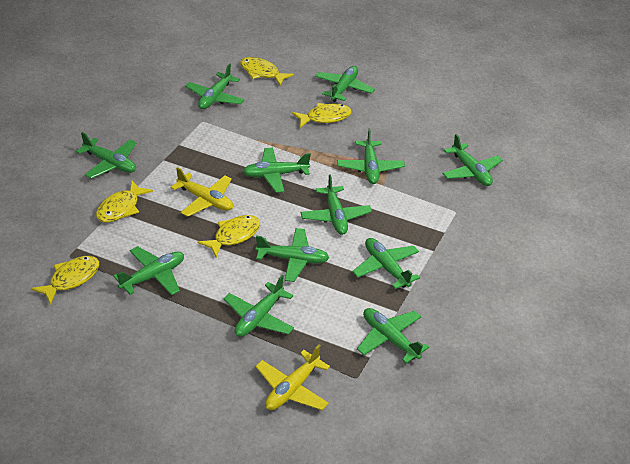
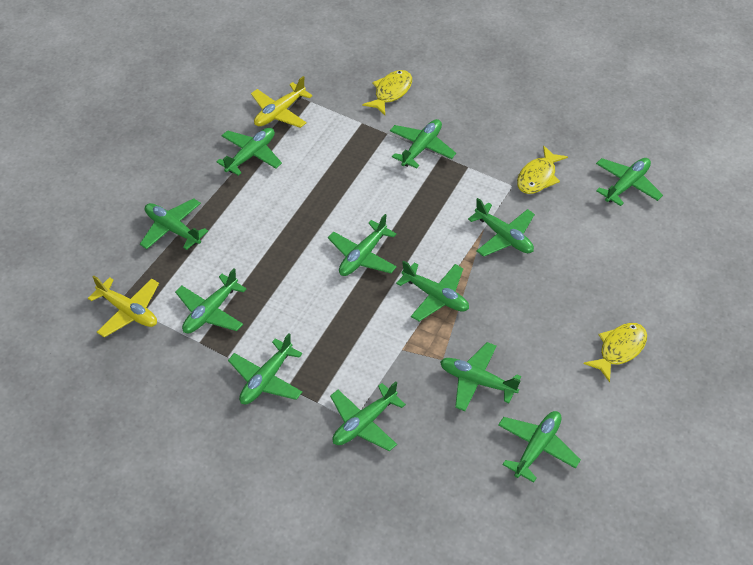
yellow fish: [31,256,99,305] [96,181,153,223] [198,215,260,258] [240,57,294,86] [292,103,352,128] = 5 -> [362,70,412,115] [517,145,568,194] [584,323,647,382] = 3

